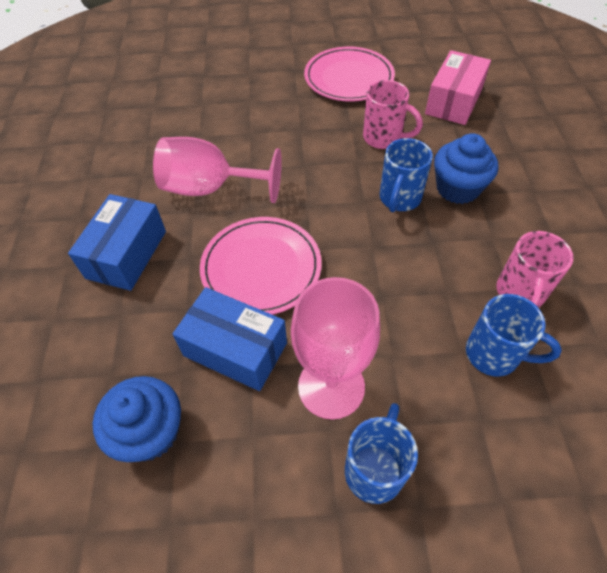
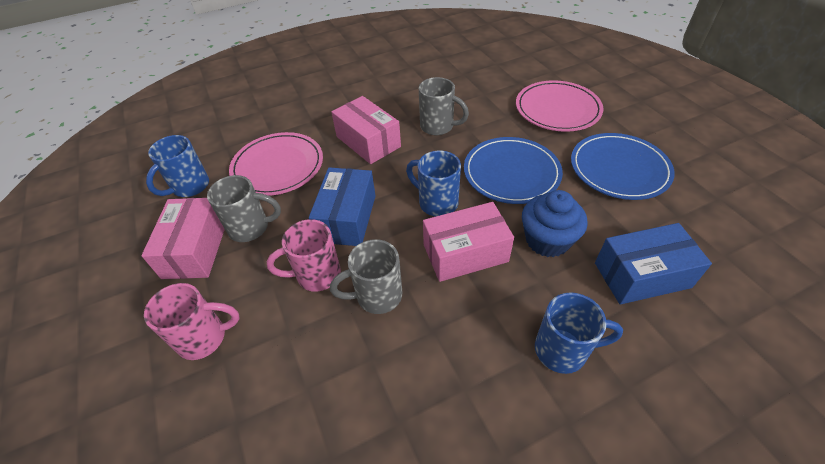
blue cupcake: [93,376,181,462] [434,133,498,204] = 2 -> [522,190,588,257] = 1
blue plate: none = 0 -> [464,137,563,204] [571,133,675,200] = 2
grey mug: none = 0 -> [207,175,281,242] [330,239,402,314] [419,77,469,135] = 3
pink box: [425,50,491,125] = 1 -> [141,198,225,279] [331,96,401,164] [423,202,514,282] = 3
pink goblet: [153,137,282,203] [291,277,380,420] = 2 -> none = 0

